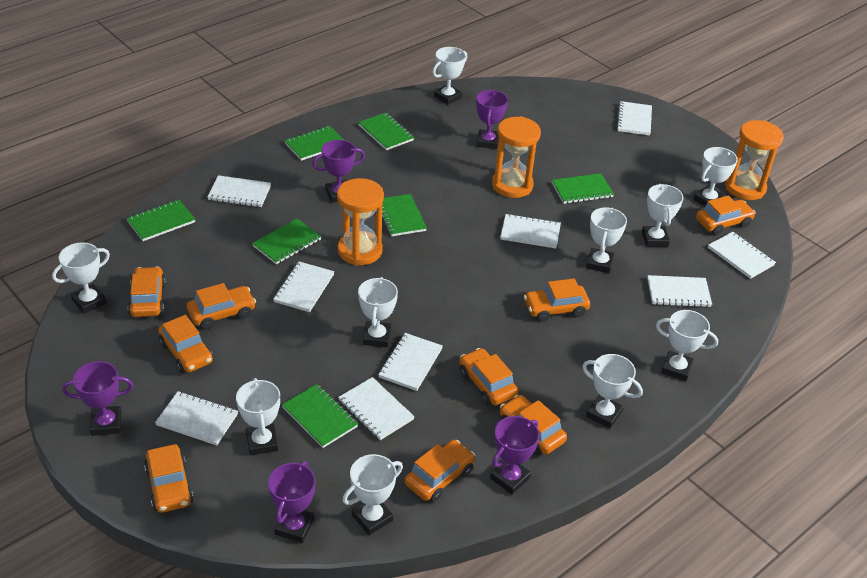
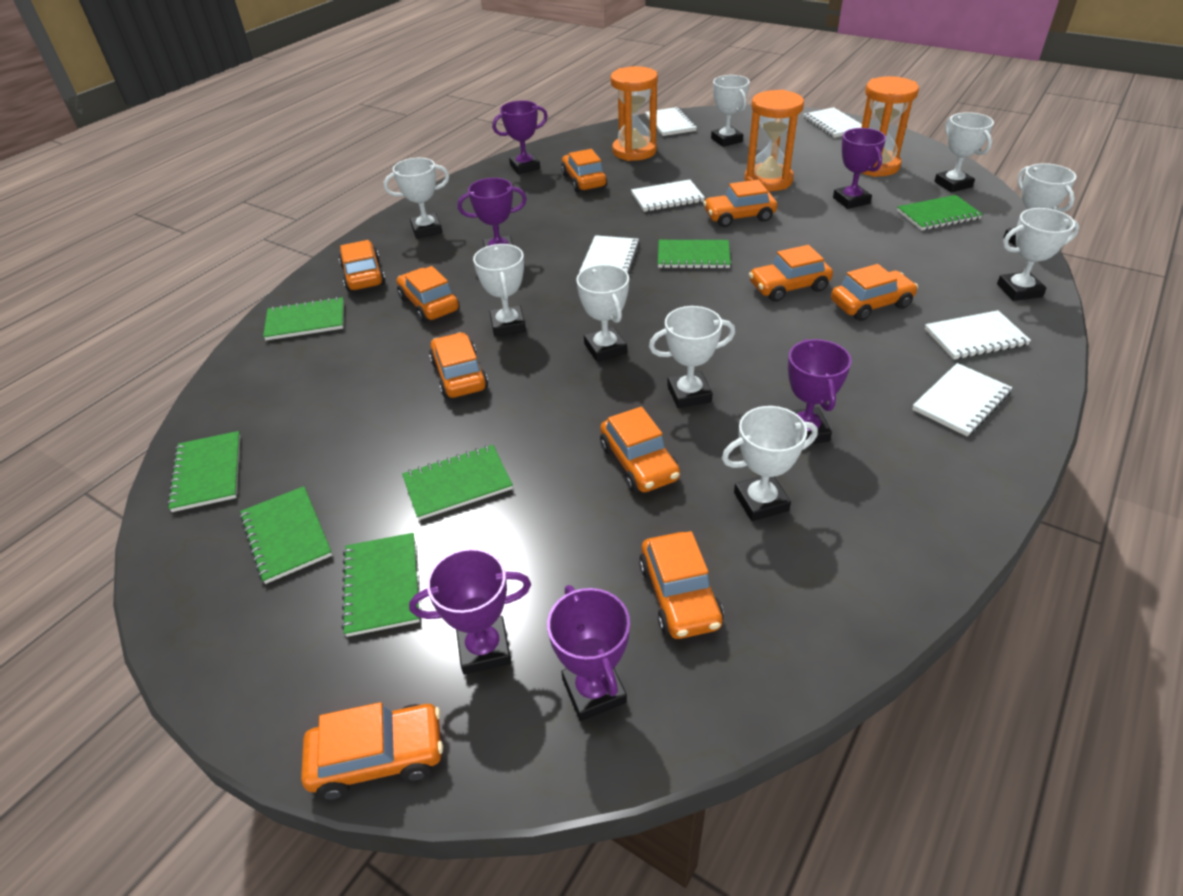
orange car: [128,266,166,317] [144,444,194,513] [158,315,213,373] [187,283,256,329] [404,440,475,502] [459,348,518,406] [500,395,567,455] [524,278,590,322] [696,195,756,235] = 9 -> [301,702,443,800] [339,240,386,292] [397,266,460,323] [429,332,488,399] [561,149,607,193] [600,406,680,493] [639,531,724,639] [703,180,777,227] [749,245,833,302] [831,264,918,321] = 10
purple trophy: [62,361,133,436] [268,461,316,543] [312,140,365,203] [476,90,508,149] [490,416,540,494] = 5 -> [409,548,531,675] [458,178,527,247] [492,100,548,174] [547,585,630,721] [788,339,852,444] [833,128,886,209] = 6
white notebook: [155,391,238,446] [207,175,271,207] [273,261,334,312] [338,377,415,440] [378,333,443,391] [500,214,561,248] [616,101,652,136] [647,275,712,307] [708,232,776,279] = 9 -> [579,235,640,275] [631,180,705,212] [645,107,697,136] [803,107,862,138] [912,363,1013,437] [925,310,1031,360] = 6
white trophy: [52,242,110,314] [236,378,280,455] [342,454,403,535] [358,277,398,348] [432,47,467,105] [583,354,643,429] [586,207,627,273] [642,184,684,247] [656,310,718,381] [693,147,738,206] = 10 -> [384,158,449,238] [473,244,526,336] [576,264,629,362] [649,306,735,408] [711,75,750,147] [722,406,818,521] [934,112,994,192] [997,208,1079,301] [1003,163,1076,246] = 9

